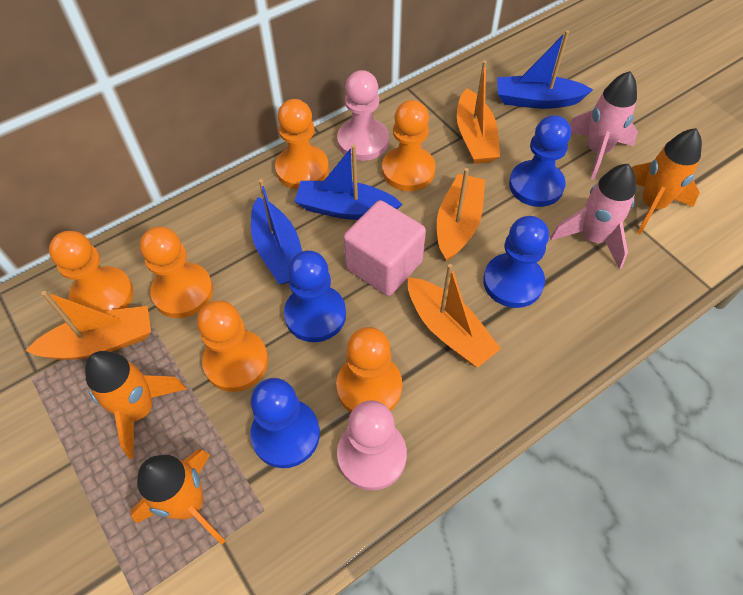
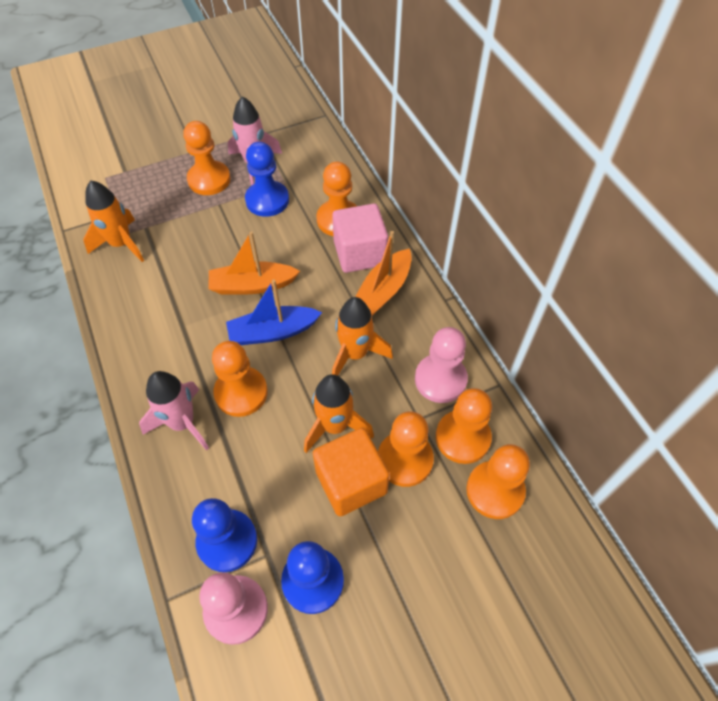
blue boat: [251,179,302,284] [295,144,402,220] [497,30,593,109] = 3 -> [226,279,322,345] = 1
blue pawn: [250,378,320,468] [284,251,346,342] [483,216,549,308] [509,115,571,207] = 4 -> [192,498,257,572] [245,142,289,217] [281,541,344,614] = 3
orange boat: [25,291,151,360] [408,264,501,368] [437,168,485,261] [457,61,500,164] = 4 -> [209,231,300,294] [355,231,412,316] = 2
orange cube: none = 0 -> [313,428,390,516] = 1

